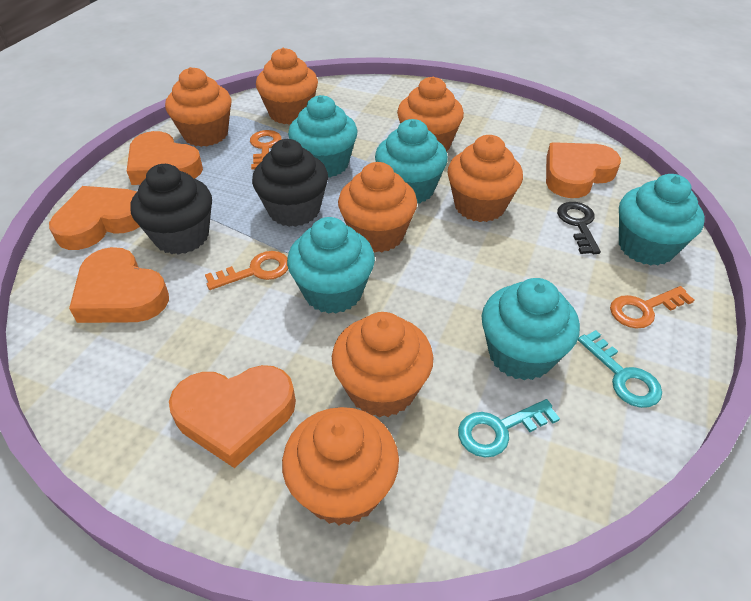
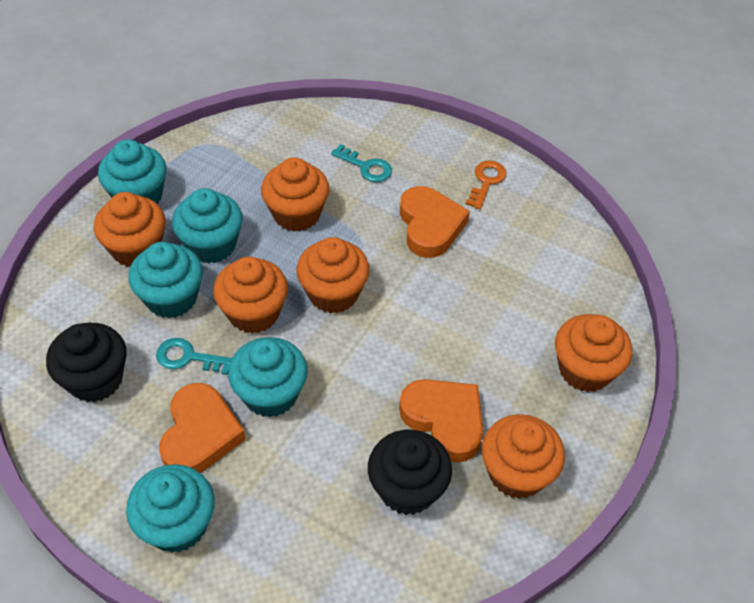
black key: [557,202,601,254] = 1 -> none = 0
orange cupcake: [165,67,231,147] [256,48,318,125] [282,407,399,525] [332,312,434,418] [338,162,417,252] [397,77,464,152] [447,135,523,222] = 7 -> [94,192,166,267] [213,257,288,333] [261,157,329,232] [297,237,369,313] [482,414,565,499] [555,314,632,392] = 6
orange heart: [49,186,140,250] [69,247,169,323] [127,131,203,185] [169,365,296,468] [546,142,621,198] = 5 -> [159,383,246,473] [399,379,483,462] [400,186,470,258] = 3
orange key: [205,251,288,290] [250,130,281,170] [610,286,694,328] = 3 -> [465,161,506,209] = 1

